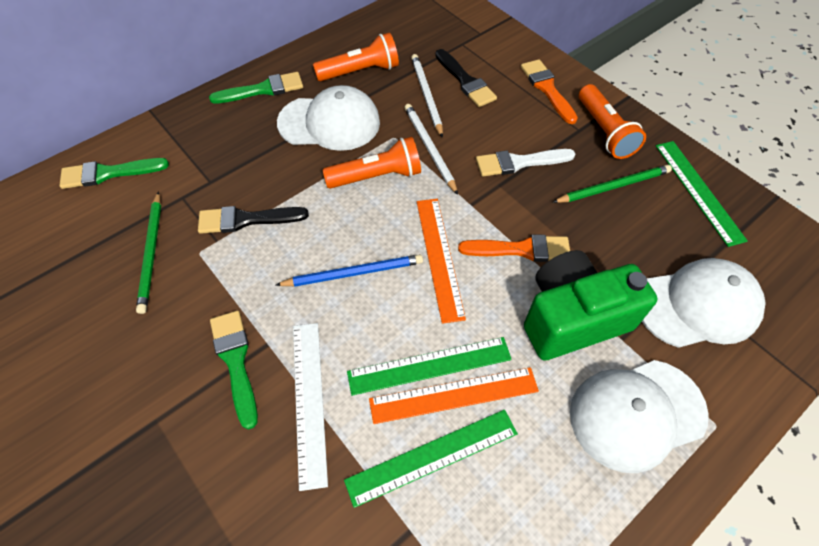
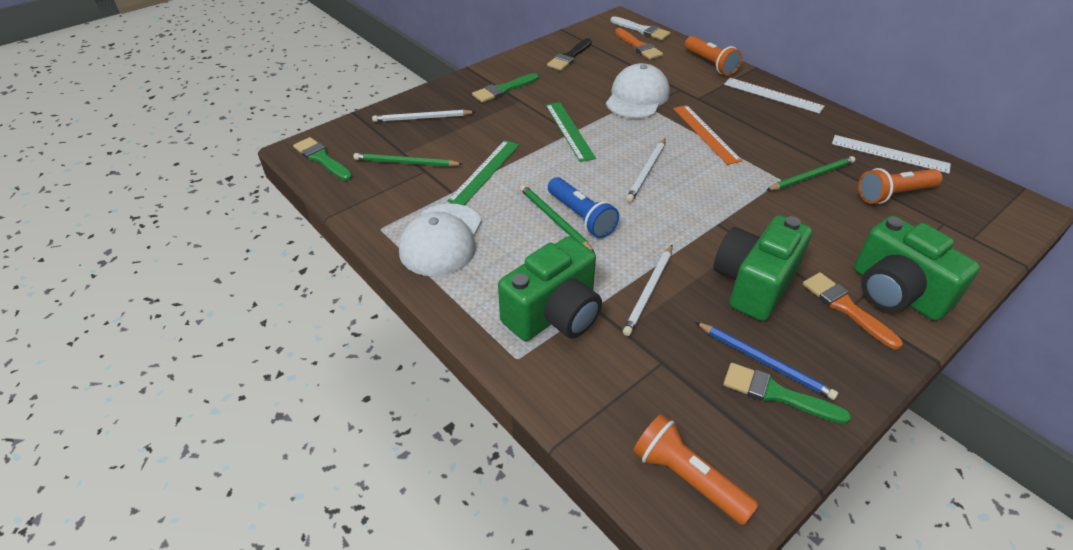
black brush: [198,206,309,234] [435,49,497,107] = 2 -> [547,38,592,71] = 1
blue flashlight: none = 0 -> [548,177,619,238] = 1
green camera: [524,250,658,361] = 1 -> [498,236,602,341] [714,215,812,321] [854,216,980,321] = 3
green pencil: [136,192,161,314] [552,165,672,203] = 2 -> [353,153,462,167] [520,185,595,253] [767,156,855,191] = 3
green ruler: [344,410,518,508] [347,337,512,396] [656,141,748,247] = 3 -> [447,140,519,205] [545,102,596,162] = 2
orange ruler: [369,367,539,424] [417,199,466,324] = 2 -> [673,105,743,165] = 1
white cap: [277,85,380,151] [570,360,709,473] [642,258,766,348] = 3 -> [399,204,482,276] [606,63,670,119] = 2
white pencil: [404,104,458,195] [411,54,443,138] = 2 -> [372,110,475,122] [623,245,672,336] [626,139,665,202] = 3
white ruler: [293,323,328,491] = 1 -> [724,78,825,114] [832,135,951,174] = 2

